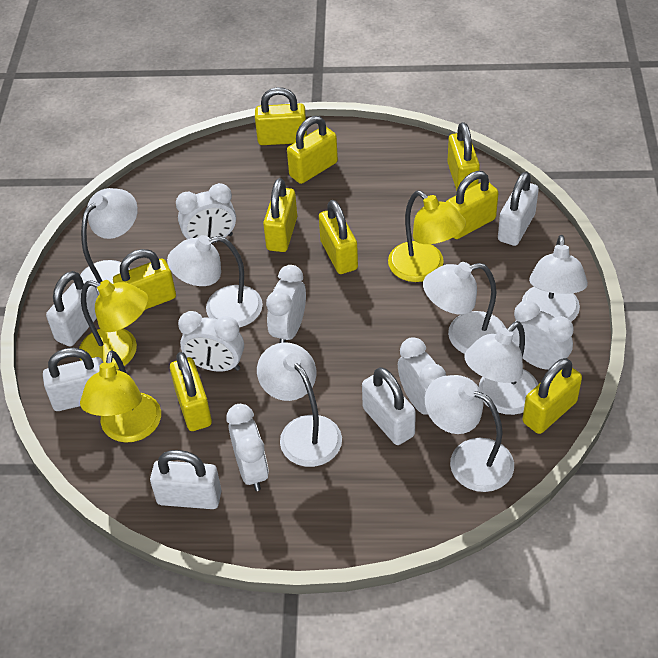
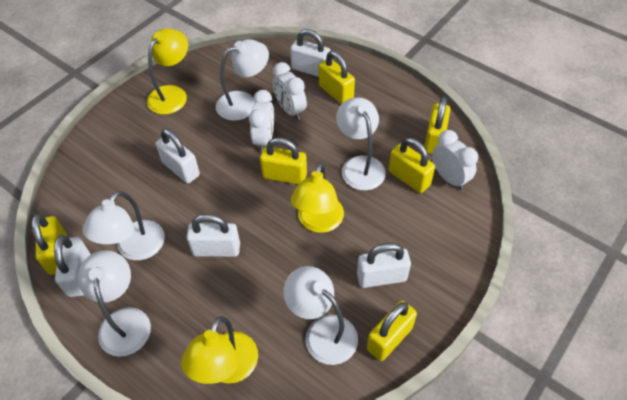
white clock: [176,183,236,243] [178,311,244,372] [226,404,269,491] [266,265,306,343] [398,337,446,415] [512,300,573,370] = 6 -> [249,90,274,152] [273,62,307,120] [432,130,478,190] = 3
white lamp: [80,188,138,294] [167,235,263,328] [257,342,342,467] [423,262,506,354] [425,375,514,492] [464,321,538,415] [522,235,588,322] = 7 -> [78,250,151,357] [82,191,165,260] [216,39,269,121] [283,266,358,365] [336,97,386,190] = 5
yellow padlock: [113,249,176,310] [170,352,212,431] [255,87,307,145] [263,178,297,252] [287,116,338,184] [319,200,358,274] [446,171,498,239] [448,122,480,191] [522,358,582,434] = 9 -> [32,214,67,275] [260,138,307,184] [319,51,355,104] [367,301,417,361] [388,138,435,193] [424,97,451,154] = 6

